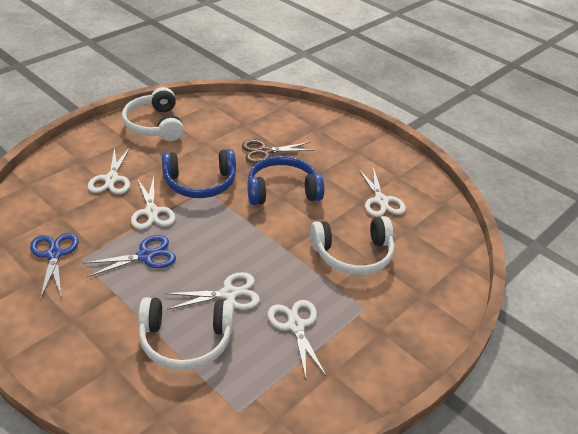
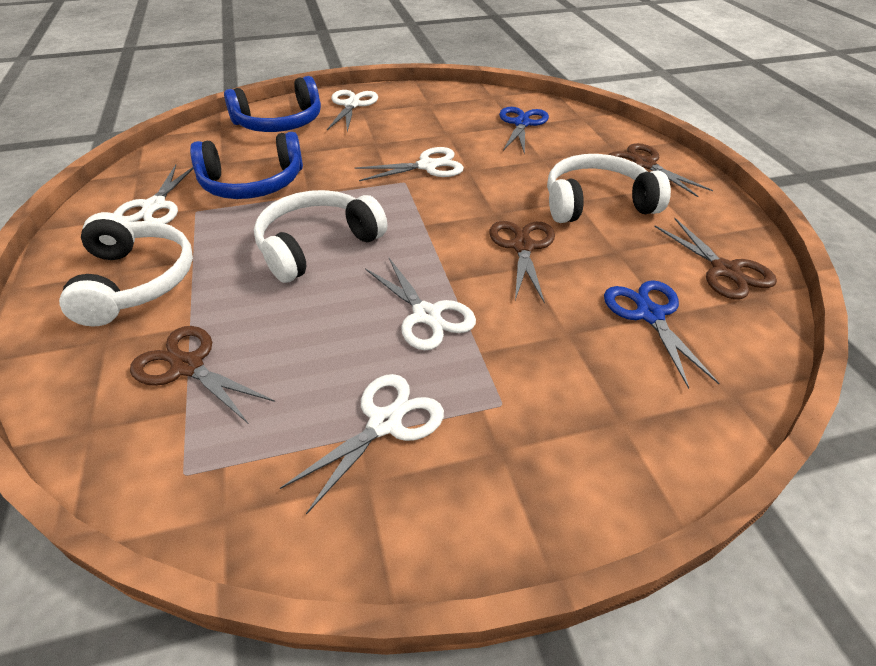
brown scissors: [242,140,314,164] = 1 -> [130,326,275,423] [489,221,555,304] [609,143,713,197] [654,218,777,299] = 4

